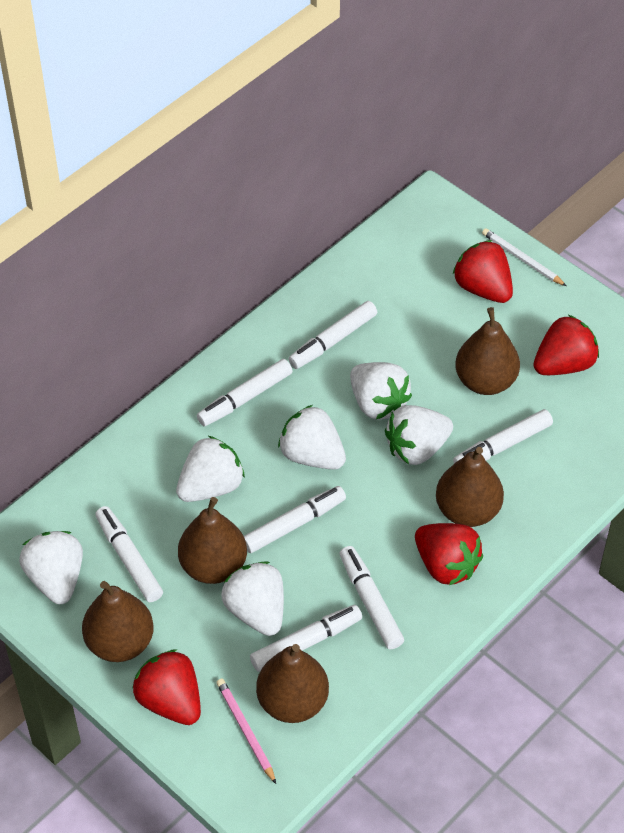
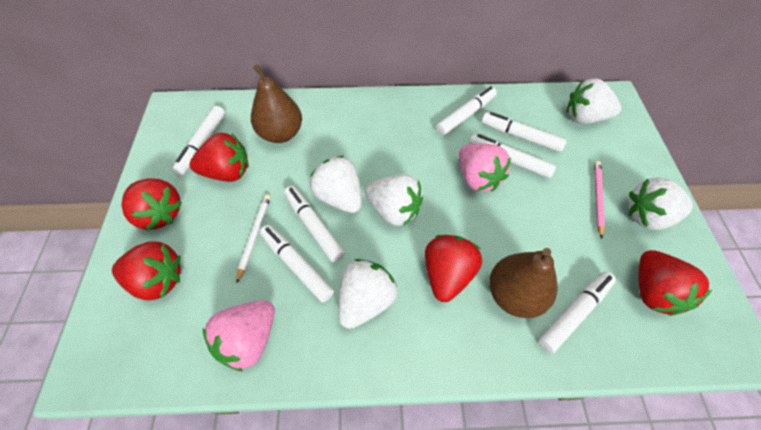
brown pear: [82,581,154,662] [178,497,247,584] [256,644,329,723] [436,447,504,527] [455,307,520,395] = 5 -> [251,64,302,143] [489,248,557,318] = 2
pink strawberry: none = 0 -> [203,300,275,372] [459,143,511,192] = 2
red strawberry: [133,649,201,725] [415,523,483,585] [453,240,513,303] [534,315,599,375] = 4 -> [112,241,181,300] [122,178,182,231] [190,133,249,182] [425,235,482,302] [638,250,712,316] = 5
white strawberry: [19,531,83,604] [176,436,245,502] [221,561,284,636] [278,405,346,469] [350,362,412,420] [385,405,453,465] = 6 -> [310,156,362,213] [338,259,397,329] [365,174,423,226] [567,78,621,124] [628,177,693,230] = 5

